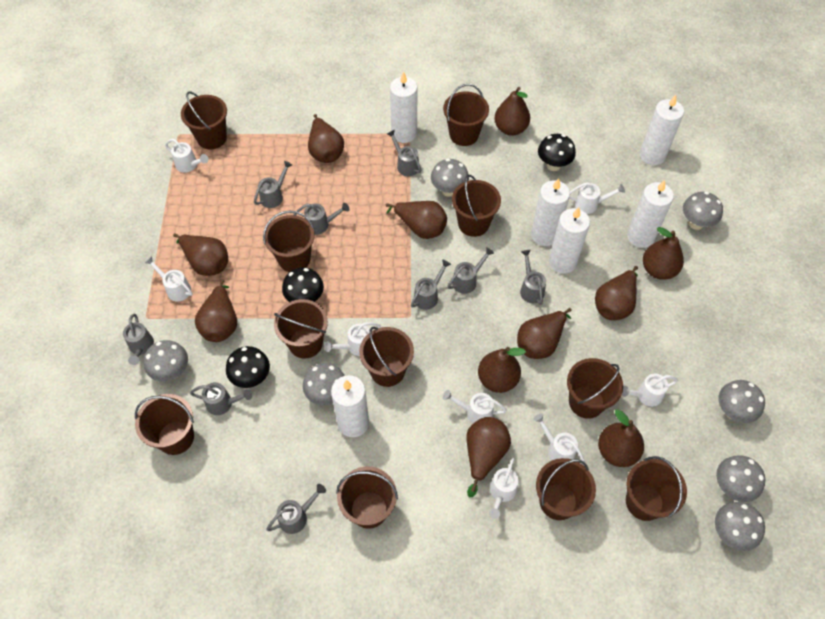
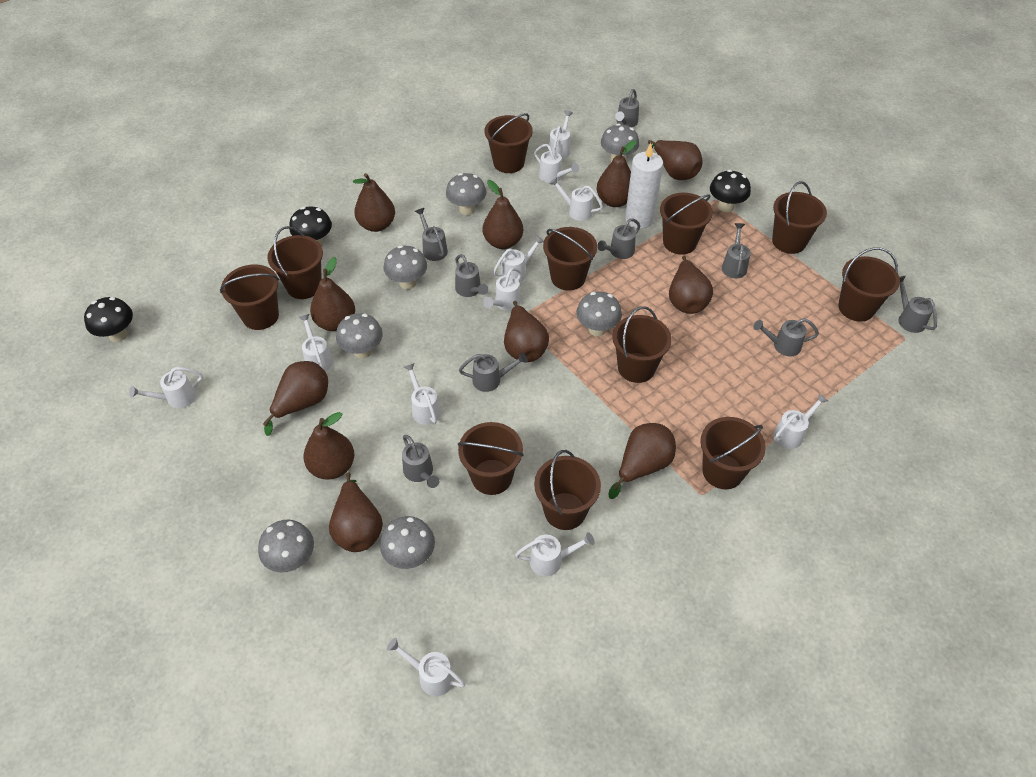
white candle: [331,375,369,437] [390,71,417,143] [531,178,570,246] [549,207,590,274] [627,180,674,248] [640,95,684,166] = 6 -> [625,143,663,229] = 1
white watering can: [145,256,193,301] [165,139,209,173] [324,322,381,356] [443,390,507,423] [489,458,518,519] [533,413,585,465] [569,182,625,214] [622,373,678,406] = 8 -> [129,367,203,408] [299,314,333,372] [387,638,465,696] [404,363,441,425] [483,268,521,311] [493,235,544,283] [515,532,595,576] [534,144,579,183] [548,110,573,159] [549,177,603,221] [773,394,828,449] = 11

